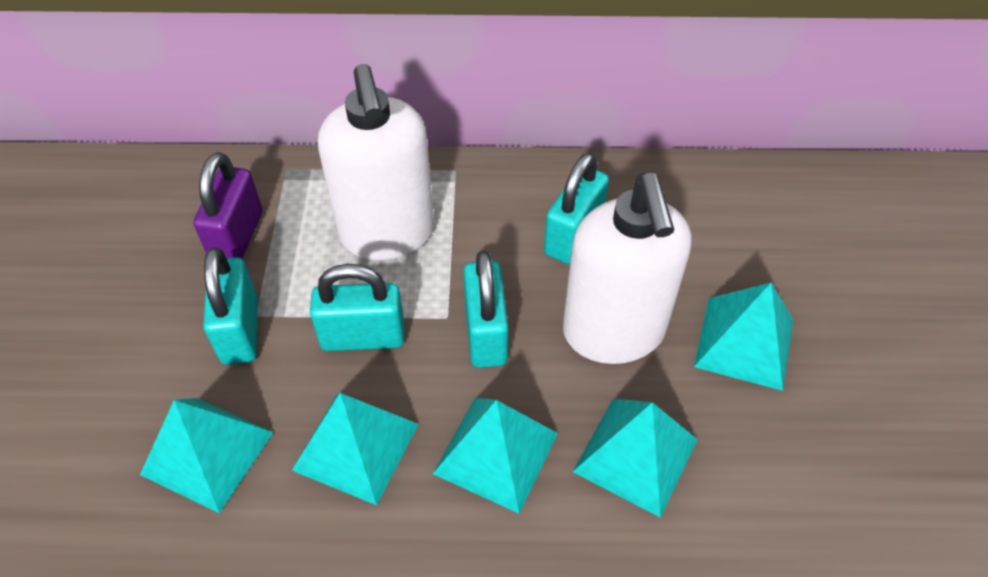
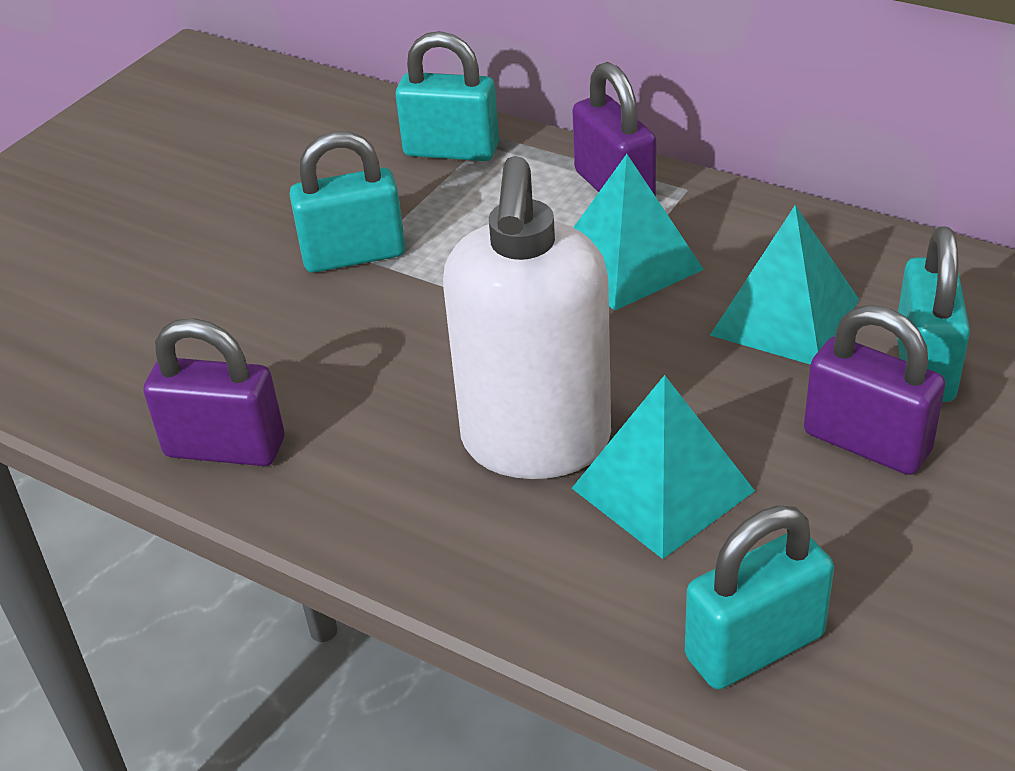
purple padlock: [193,152,263,259] = 1 -> [143,318,284,466] [572,62,656,197] [804,305,945,475] = 3
turquoise pyramid: [140,398,273,513] [292,393,418,505] [433,398,558,513] [573,398,698,518] [694,283,793,391] = 5 -> [572,375,755,559] [573,154,704,311] [710,205,859,365] = 3
white soap dispenser: [318,64,434,260] [563,173,692,364] = 2 -> [443,156,611,479] = 1

